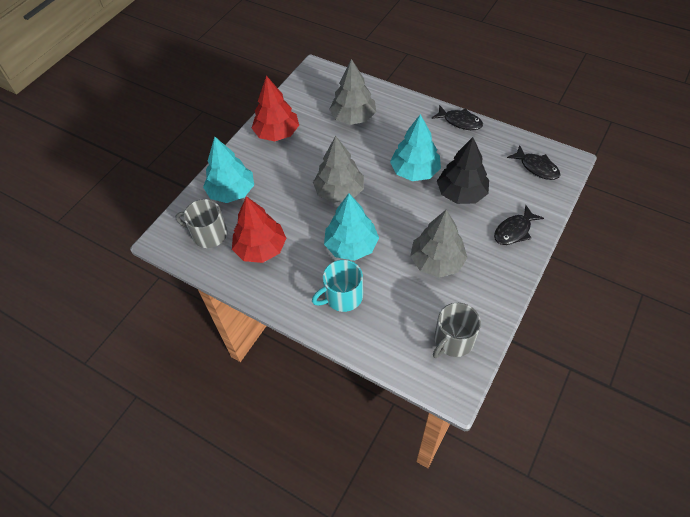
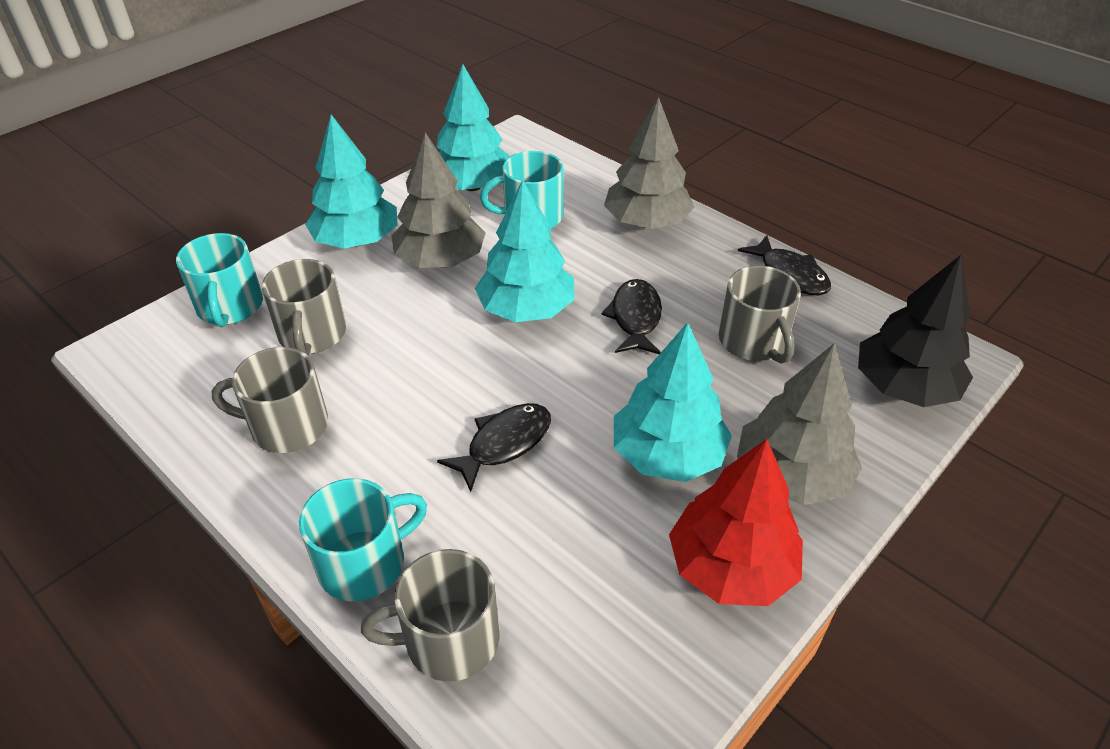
grey mug: [175,199,228,248] [433,303,481,358] = 2 -> [211,347,328,453] [262,259,346,355] [361,549,499,682] [719,266,801,364] = 4
red tree: [232,196,286,263] [252,75,299,141] = 2 -> [669,439,803,606] = 1
turquoise mug: [312,260,363,312] = 1 -> [176,233,263,327] [299,478,427,601] [480,151,564,228] = 3
turquoise tree: [203,137,254,203] [324,193,379,261] [390,114,441,181] = 3 -> [305,115,398,249] [437,64,510,191] [475,179,574,322] [614,322,732,482] = 4

